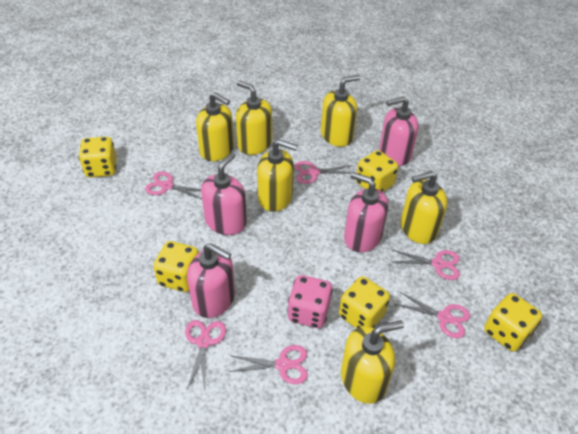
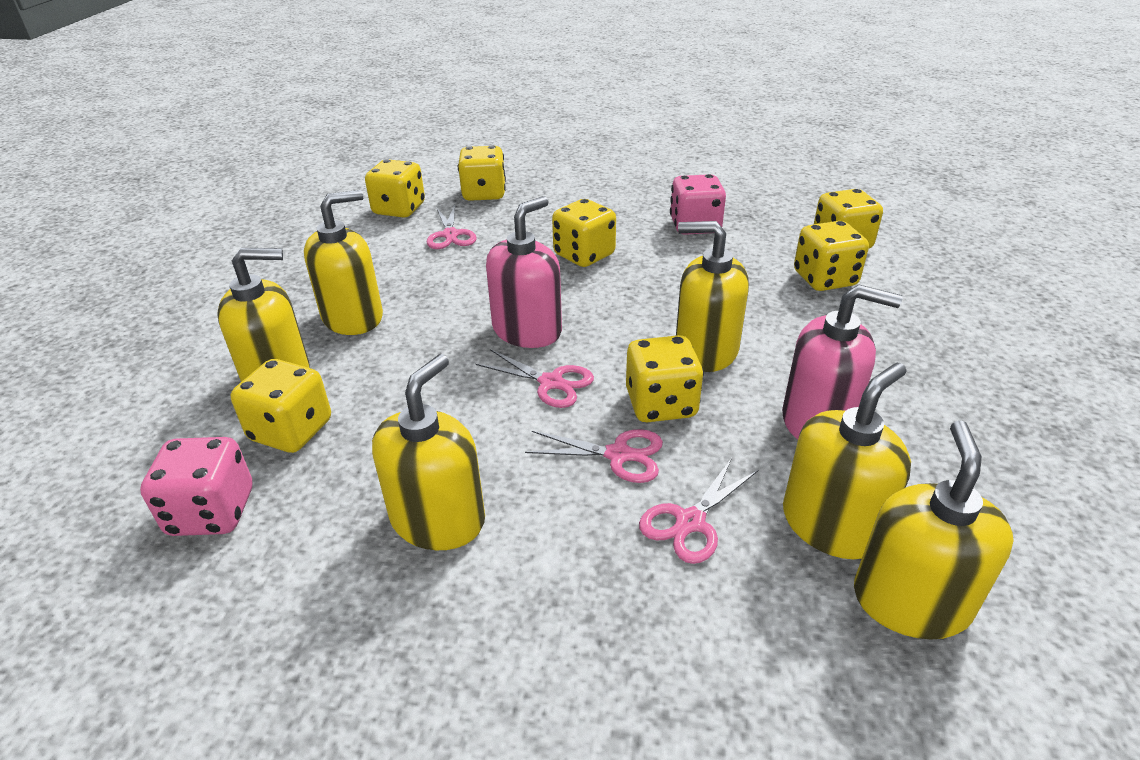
pink dice: [287,275,333,328] = 1 -> [140,437,252,536] [670,174,726,235] = 2
pink scissors: [145,172,202,199] [185,320,226,390] [229,345,308,384] [294,161,352,184] [393,250,460,280] [395,292,470,338] = 6 -> [426,205,477,249] [476,349,594,408] [525,429,663,483] [639,458,758,564] = 4
pink soap dispenser: [187,243,235,318] [201,152,247,235] [344,172,388,252] [379,96,419,166] = 4 -> [486,196,562,348] [782,284,903,439] = 2
yellow dice: [79,137,117,177] [153,241,199,292] [339,276,390,329] [356,150,398,192] [484,293,542,352] = 5 -> [231,359,331,453] [365,159,425,218] [458,146,506,201] [552,199,616,267] [626,335,704,422] [794,221,869,291] [814,189,883,248] = 7

